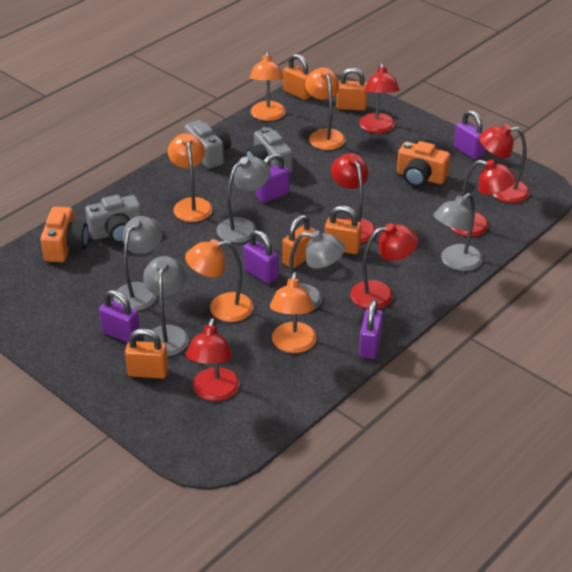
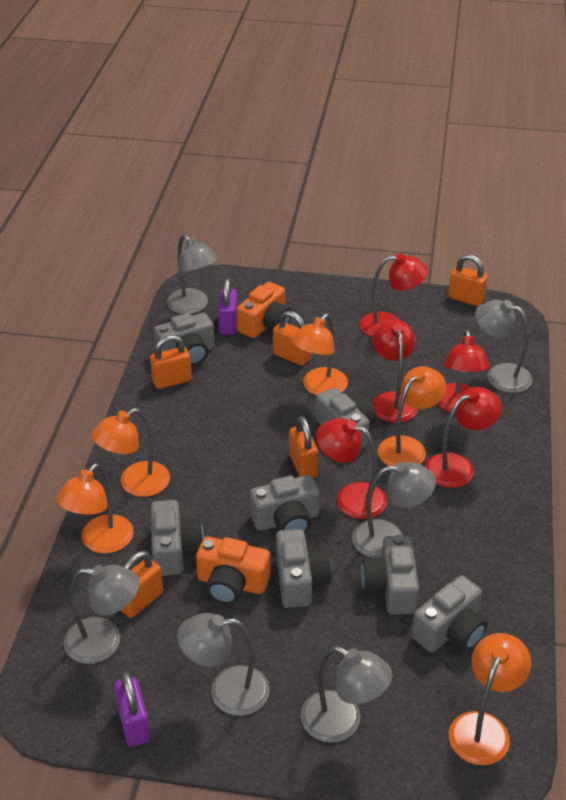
grey camera: [85,195,142,244] [184,120,231,169] [246,127,293,173] = 3 -> [150,500,204,576] [154,313,215,366] [250,475,320,533] [276,529,332,608] [316,388,376,449] [361,535,419,615] [412,575,487,653] = 7
grey lamp: [114,216,163,311] [143,256,189,356] [216,156,270,243] [290,230,345,310] [434,193,483,271] = 5 -> [63,565,140,664] [167,234,217,314] [177,613,270,716] [301,646,392,743] [352,462,436,558] [475,300,533,393] = 6
purple padlock: [99,290,140,343] [243,230,278,284] [256,153,290,203] [359,299,383,359] [454,110,485,160] = 5 -> [114,671,150,747] [218,278,238,335] = 2
red lamp: [186,318,240,401] [331,153,376,243] [350,223,418,309] [359,63,400,133] [450,160,516,237] [479,124,530,203] = 6 -> [316,418,387,519] [360,253,428,337] [372,320,418,423] [425,387,502,488] [437,329,490,412] = 5

